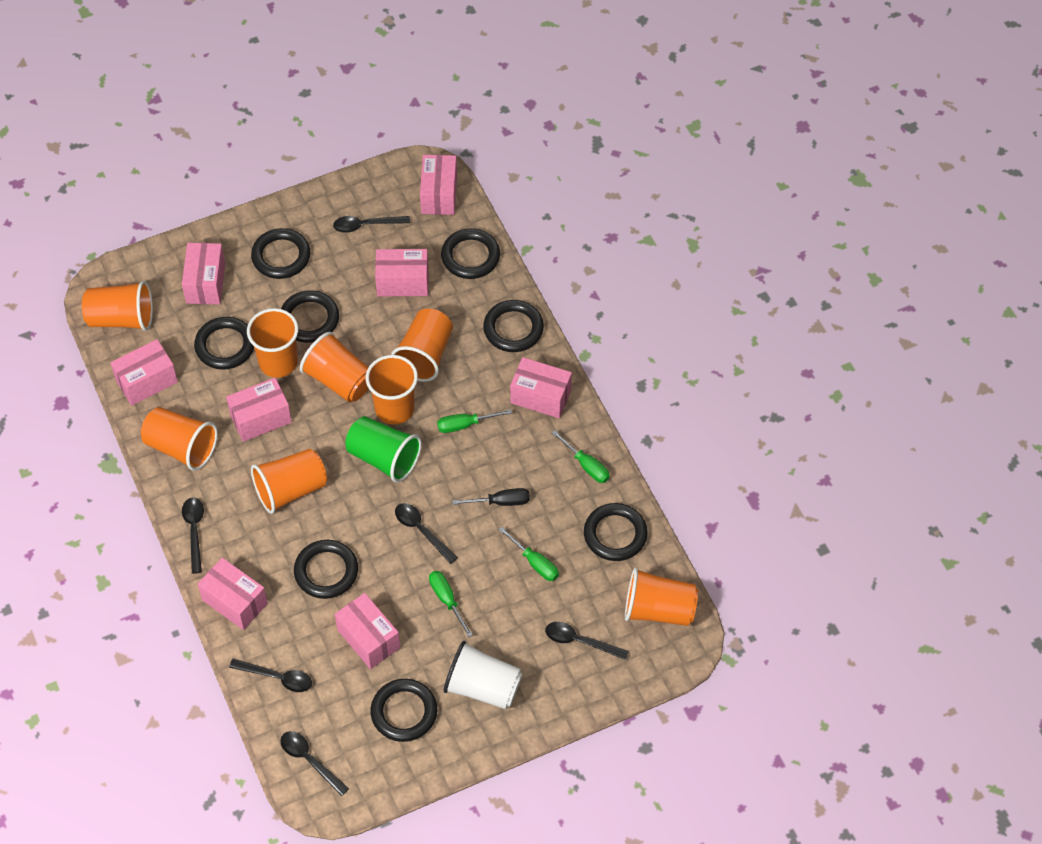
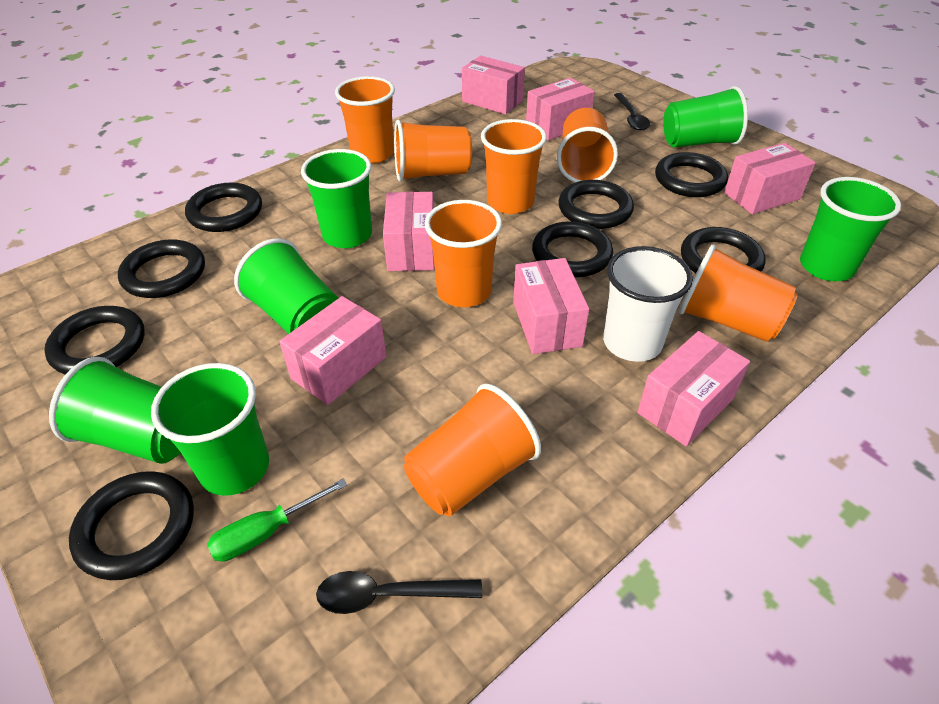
black screwdriver: [452,488,530,506] = 1 -> none = 0
black spoon: [182,497,204,574] [229,659,312,692] [280,731,349,796] [333,216,410,233] [395,503,457,564] [545,622,629,660] = 6 -> [316,571,482,614] [614,93,651,130] = 2
green cup: [345,416,422,483] = 1 -> [49,357,181,464] [151,363,269,496] [234,238,338,334] [301,149,372,248] [663,86,748,147] [800,177,901,281] = 6
green screwdriver: [429,571,473,638] [437,409,512,433] [498,527,559,581] [552,430,610,483] = 4 -> [207,479,347,562] = 1
orange cup: [82,281,153,331] [141,407,218,471] [247,308,298,378] [251,449,327,514] [300,332,369,402] [366,355,418,425] [391,309,453,382] [625,568,698,626] = 8 -> [335,76,395,164] [394,120,472,182] [404,384,541,516] [425,200,502,307] [481,119,547,214] [557,108,618,183] [679,244,798,342] = 7
pink box: [110,339,178,406] [182,243,225,304] [198,558,268,630] [226,378,292,442] [335,593,400,669] [375,249,429,296] [420,155,457,215] [510,357,572,418] = 8 -> [279,296,386,405] [383,192,435,271] [462,56,525,114] [513,258,589,354] [526,78,595,141] [637,331,750,447] [724,143,816,214] = 7

